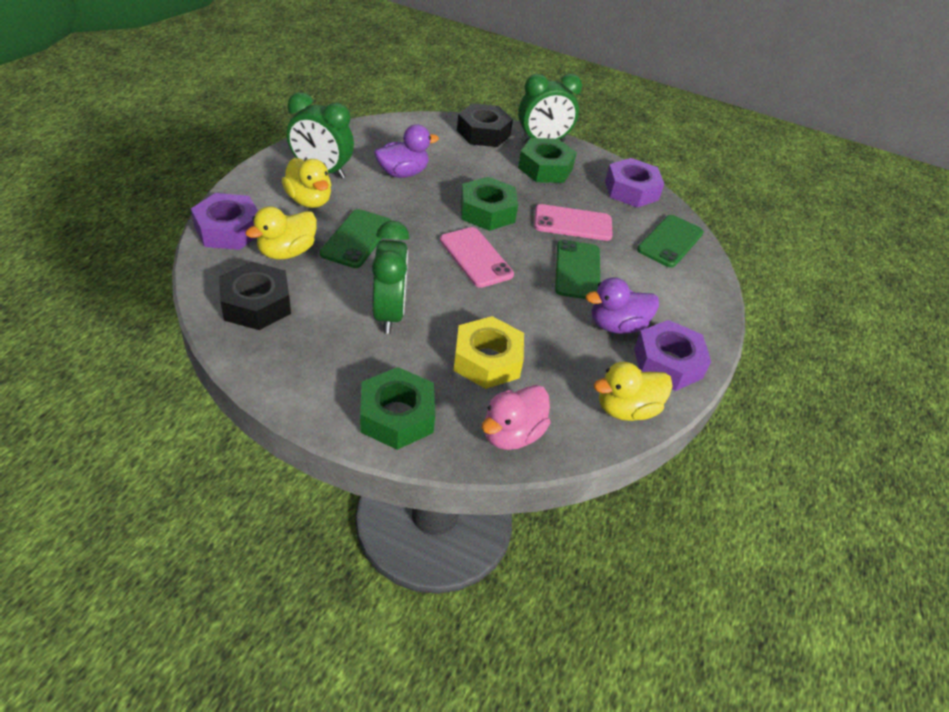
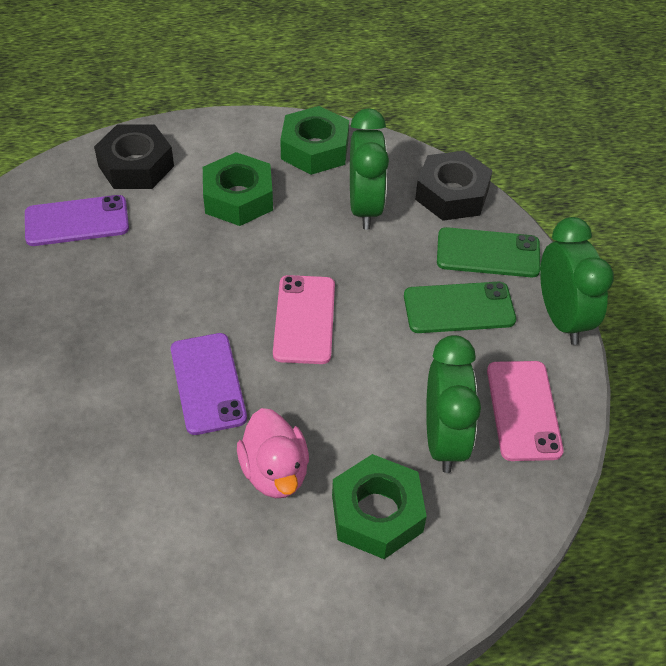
green phone: [320,209,392,268] [555,240,600,299] [637,215,704,268] = 3 -> [404,282,516,333] [437,227,541,277] = 2
purple duck: [374,124,439,178] [586,277,659,334] = 2 -> none = 0
purple nut: [191,193,258,250] [605,158,664,208] [634,320,711,391] = 3 -> none = 0
purple phone: none = 0 -> [25,195,129,246] [171,333,247,435] = 2
yellow duck: [245,206,317,259] [282,158,331,208] [594,362,673,421] = 3 -> none = 0
yellow nut: [453,316,524,389] = 1 -> none = 0

